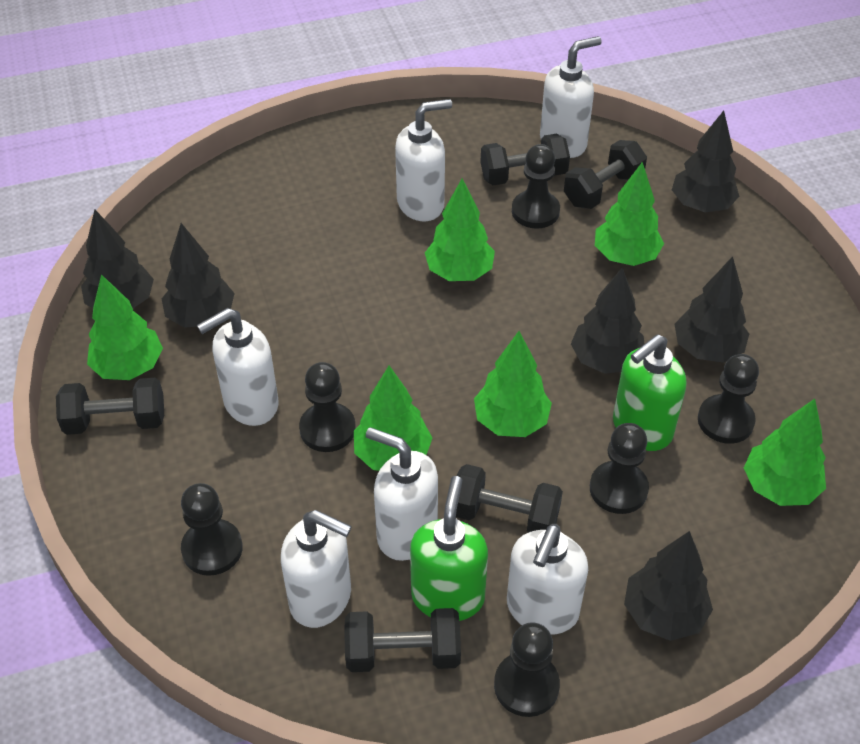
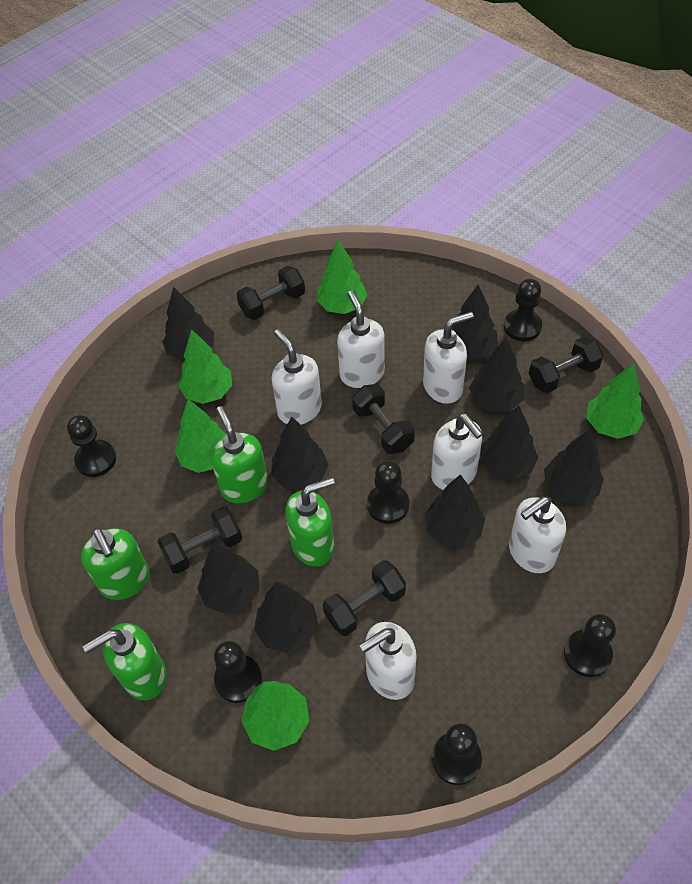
black tree: [81,210,154,308] [162,223,235,328] [571,268,644,374] [624,531,713,641] [672,111,739,213] [675,256,749,362] = 6 -> [162,287,214,361] [197,542,260,614] [254,582,319,653] [271,417,329,490] [425,474,485,548] [452,285,498,360] [469,338,524,412] [480,405,538,480] [544,429,604,504] = 9
green soap dispenser: [410,476,488,621] [613,334,686,451] = 2 -> [81,527,149,600] [83,623,167,700] [211,406,268,503] [285,477,335,567] = 4
green tree: [87,274,163,380] [354,366,432,471] [425,178,495,281] [474,331,552,437] [595,162,664,266] [744,399,826,506] = 6 -> [175,399,226,473] [178,329,232,404] [241,681,309,751] [317,240,367,314] [587,363,644,439] = 5

